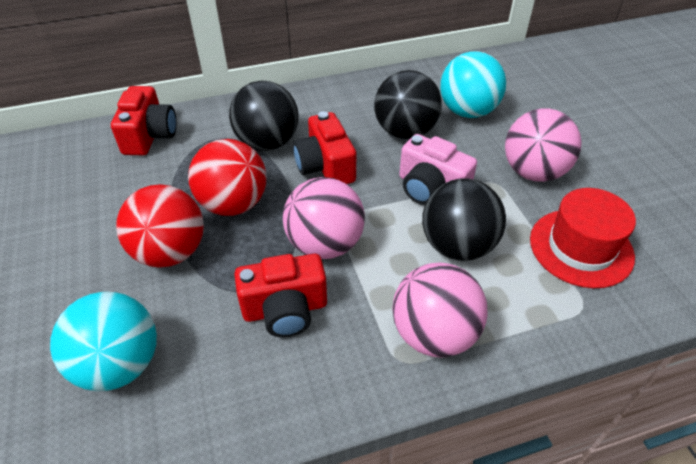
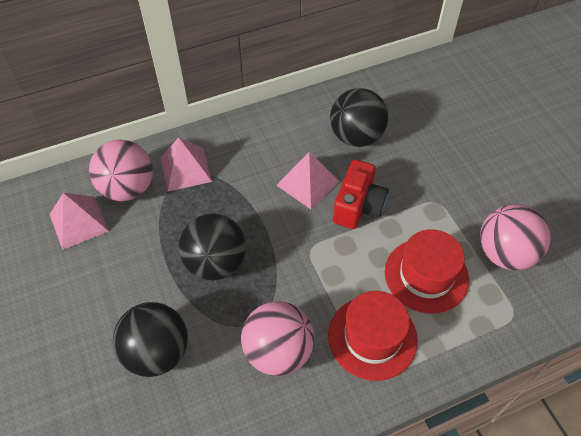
pink camera: [399,134,477,205] = 1 -> none = 0
pink pyramid: none = 0 -> [50,193,109,250] [160,138,212,191] [276,152,339,209] = 3
red ball: [116,184,204,267] [188,139,266,216] = 2 -> none = 0
red camera: [111,86,177,155] [234,254,327,337] [293,111,356,184] = 3 -> [333,159,389,229] = 1
red hat: [530,188,636,288] = 1 -> [328,291,418,381] [385,229,469,314] = 2
turquoise ball: [50,292,157,391] [440,51,506,118] = 2 -> none = 0

